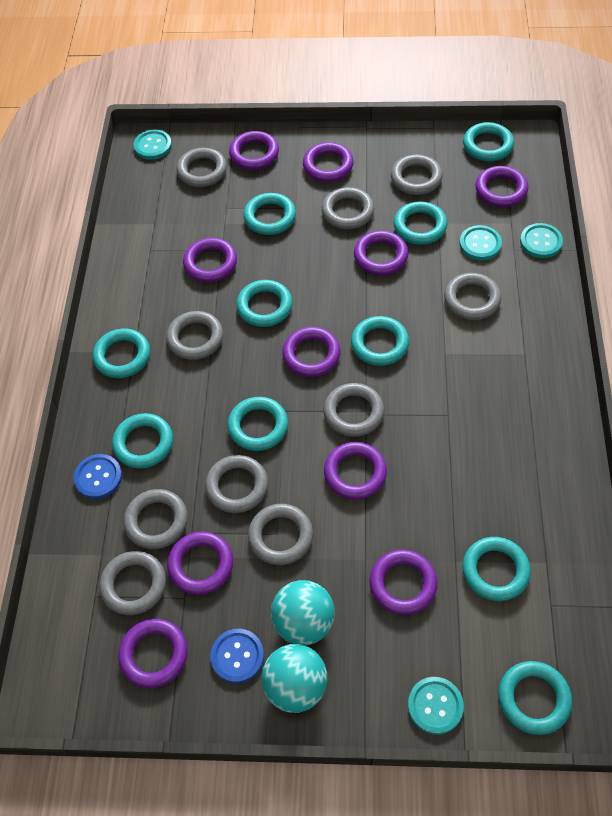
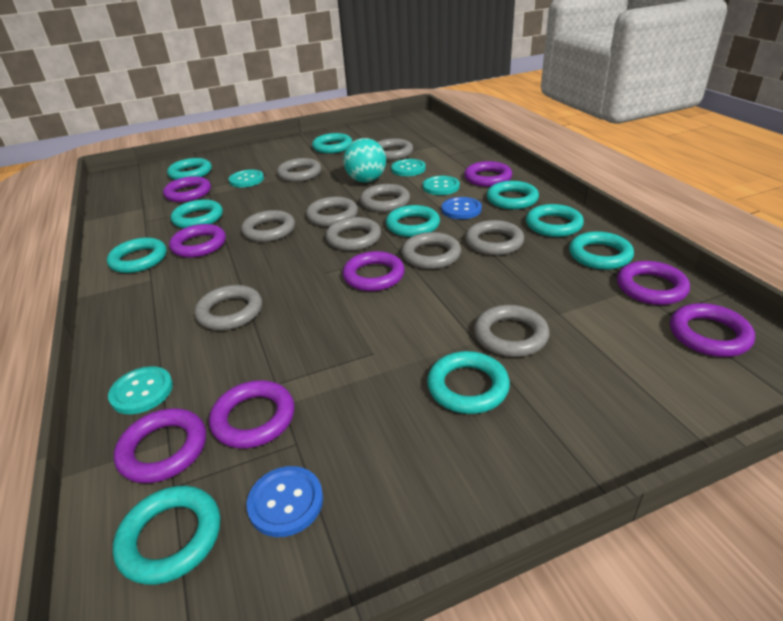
purple ring: [118,619,188,688] [167,531,233,595] [183,238,237,282] [229,131,279,170] [282,327,340,377] [303,142,354,182] [324,442,387,500] [354,231,408,275] [369,550,437,615] [475,166,528,207] = 10 -> [114,408,206,483] [163,176,211,202] [169,224,226,258] [209,380,294,448] [342,251,405,291] [464,161,512,187] [617,261,690,305] [670,303,755,357] = 8
turquoise ball: [261,644,327,713] [271,580,335,645] = 2 -> [343,138,386,183] = 1

